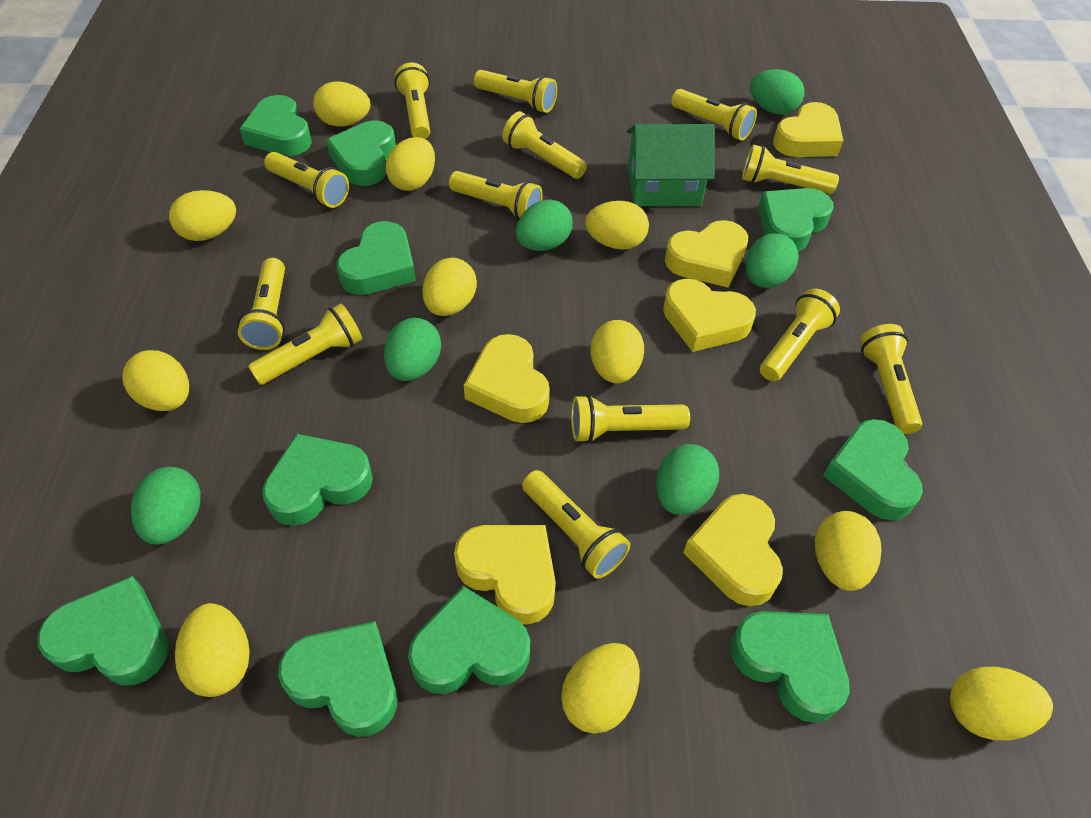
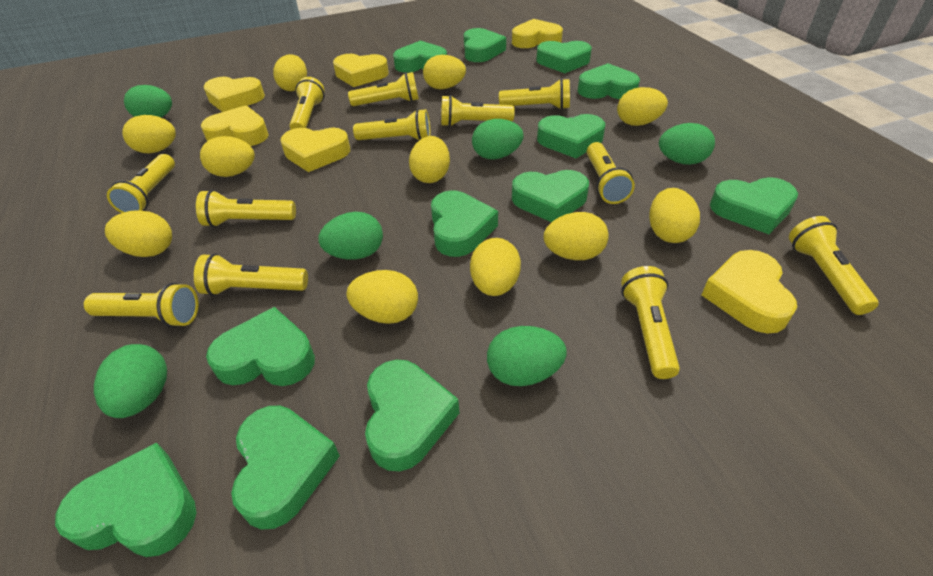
green heart: [38,576,169,685] [240,95,312,156] [262,434,373,526] [278,621,397,737] [326,121,396,186] [337,221,416,295] [408,586,530,694] [730,611,850,723] [758,188,834,252] [823,419,923,520] = 10 -> [55,442,196,557] [206,307,315,386] [231,406,340,530] [365,360,459,471] [393,40,447,73] [431,190,498,257] [464,28,506,62] [512,170,589,222] [536,41,592,73] [537,114,605,158] [578,63,640,99] [710,177,798,234] = 12
green house: [627,124,715,206] = 1 -> none = 0
yellow flashlight: [238,258,285,350] [248,303,362,385] [264,152,349,208] [395,63,430,139] [449,171,543,220] [474,70,557,113] [502,111,587,179] [522,470,630,579] [571,395,690,443] [671,89,757,141] [742,144,839,194] [760,288,840,381] [860,324,922,434] = 13 -> [84,283,198,328] [107,154,175,213] [194,253,308,296] [196,190,296,227] [289,77,325,130] [348,72,419,106] [353,109,431,140] [441,95,515,127] [499,78,570,110] [587,142,635,204] [621,266,680,379] [789,216,879,315] = 12

